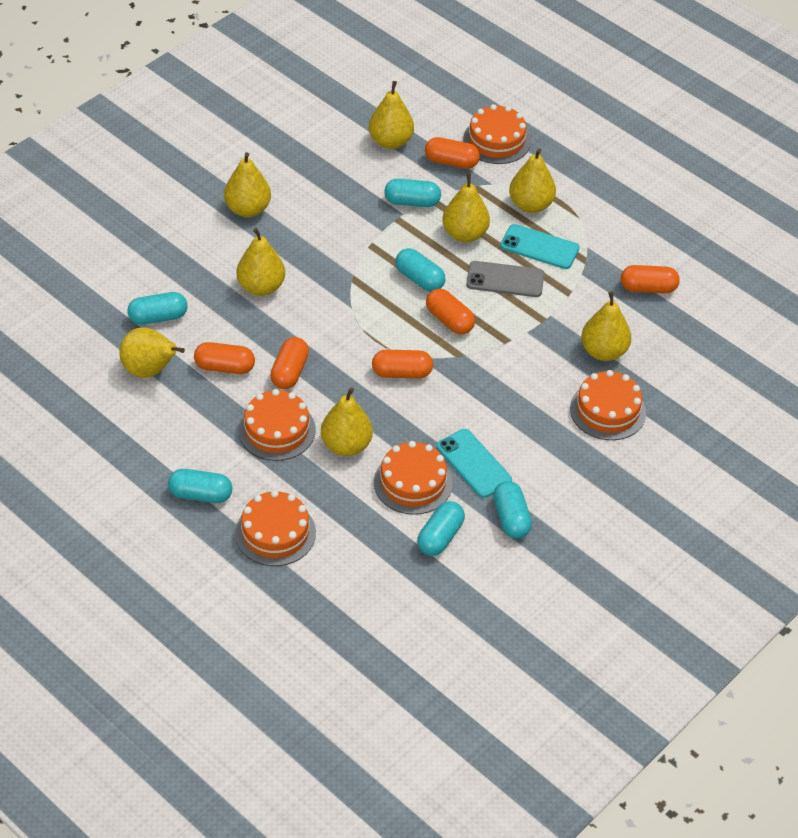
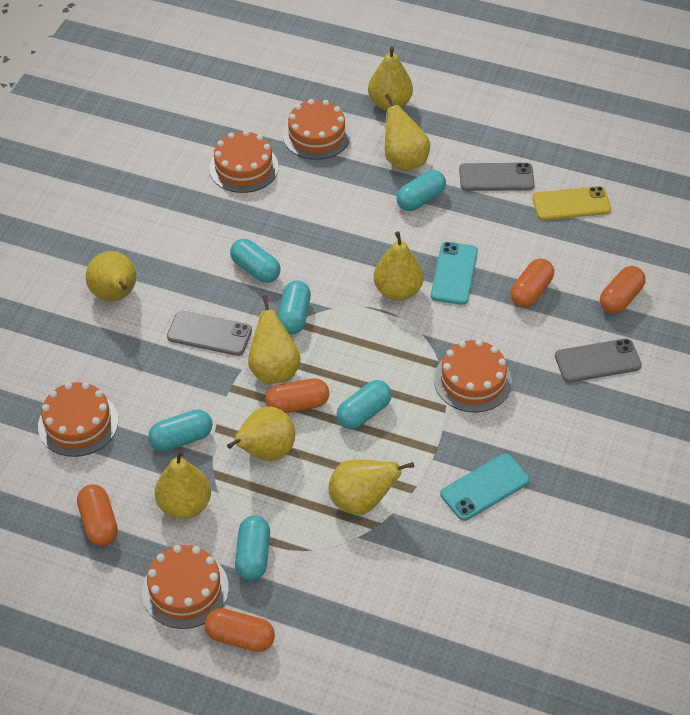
grey phone: [466,261,544,297] = 1 -> [167,311,252,356] [459,163,535,191] [555,339,642,382] = 3
orange capsule: [194,342,255,374] [270,337,309,389] [372,350,433,379] [425,137,480,169] [426,288,475,335] [621,265,680,294] = 6 -> [77,484,118,546] [204,608,275,652] [265,378,329,413] [510,258,554,307] [600,266,646,314] = 5
yellow phone: none = 0 -> [532,186,611,220] = 1

